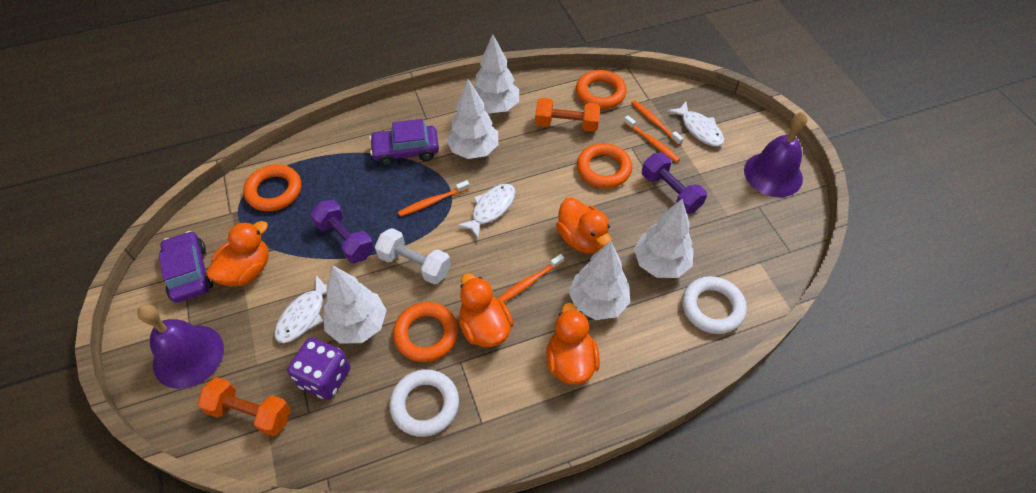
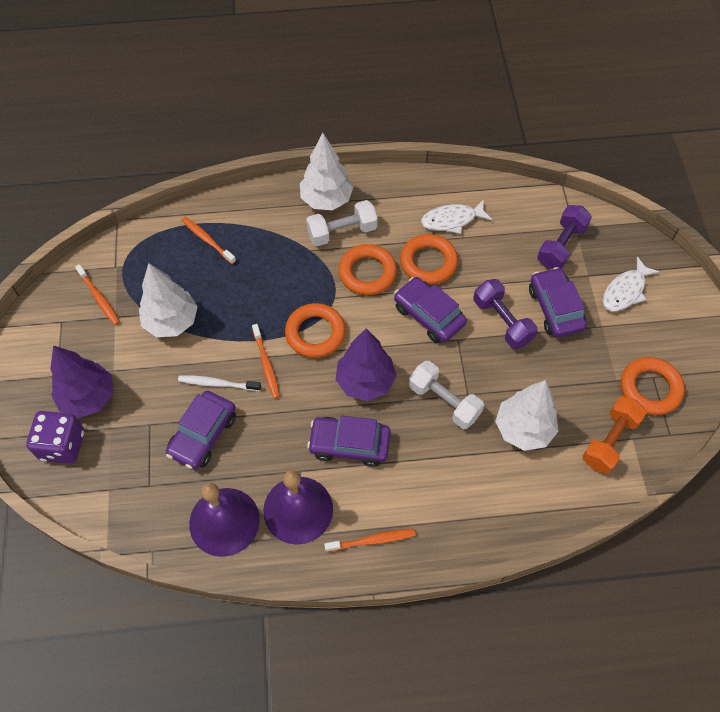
orange duck: [206,221,269,286] [459,273,513,347] [546,302,600,385] [556,198,612,253] = 4 -> none = 0
orange dumbbell: [198,377,291,436] [535,98,600,132] = 2 -> [582,396,647,474] = 1
purple car: [159,231,213,303] [369,119,439,166] = 2 -> [166,391,236,470] [307,416,391,467] [394,277,467,343] [529,267,587,337] = 4
purple tree: none = 0 -> [50,346,113,418] [335,328,396,401] = 2
white dumbbell: [375,228,451,284] = 1 -> [306,200,378,246] [409,361,484,429] = 2
white fish: [274,275,327,343] [457,184,515,239] [668,102,724,147] = 3 -> [421,200,492,234] [603,257,660,311] = 2
white ring: [389,369,459,437] [682,276,747,334] = 2 -> none = 0
white toothbrush: none = 0 -> [178,375,261,391] = 1
white tree: [323,266,387,344] [446,79,498,159] [474,34,519,113] [569,240,630,320] [634,199,693,278] = 5 -> [139,263,198,337] [300,133,353,210] [495,380,558,451] = 3

